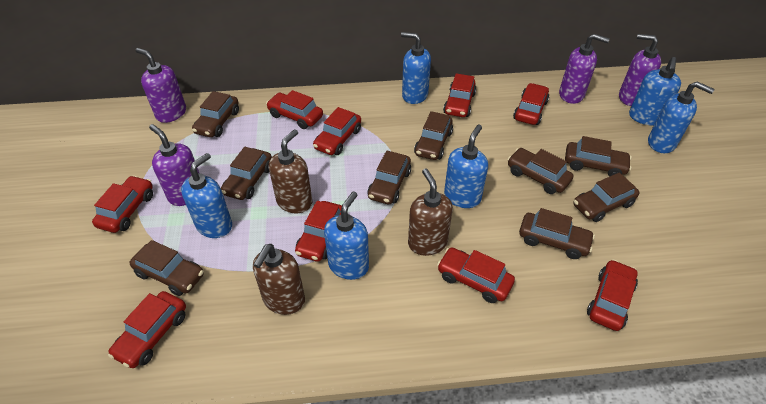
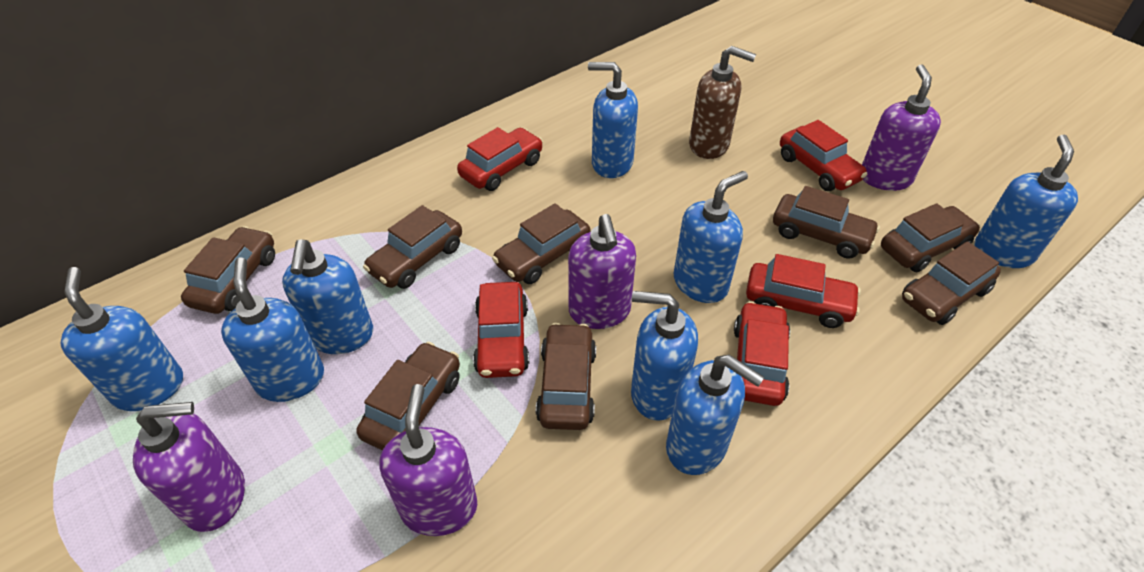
blue soap dispenser: [181,153,232,238] [324,192,369,280] [401,32,431,104] [444,125,488,208] [629,57,681,125] [648,82,715,153] = 6 -> [60,267,183,411] [221,258,324,402] [282,239,373,354] [588,62,638,178] [631,291,698,421] [666,355,764,475] [673,171,748,303] [974,135,1078,268] = 8
brown car: [129,240,204,296] [192,91,239,137] [221,147,272,200] [368,151,411,204] [414,111,453,160] [508,148,573,194] [519,208,595,259] [565,136,632,177] [574,173,639,222] = 9 -> [181,226,275,314] [356,342,460,450] [363,205,462,289] [492,203,591,284] [536,323,596,430] [773,186,880,259] [881,203,980,272] [902,241,1001,325] = 8
brown soap dispenser: [253,244,305,315] [269,129,312,213] [408,169,453,256] = 3 -> [689,46,756,159] = 1
red car: [92,175,153,233] [108,291,186,368] [266,90,323,129] [295,201,342,262] [313,107,361,155] [437,247,515,303] [443,73,476,117] [513,83,549,125] [587,259,638,331] = 9 -> [457,127,543,191] [473,282,529,378] [734,301,790,406] [746,254,861,328] [780,120,868,191] = 5

